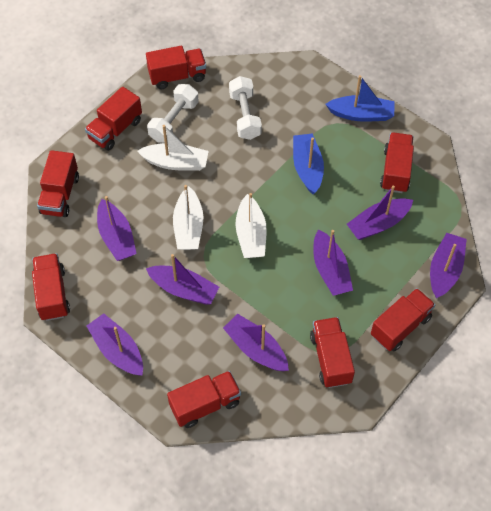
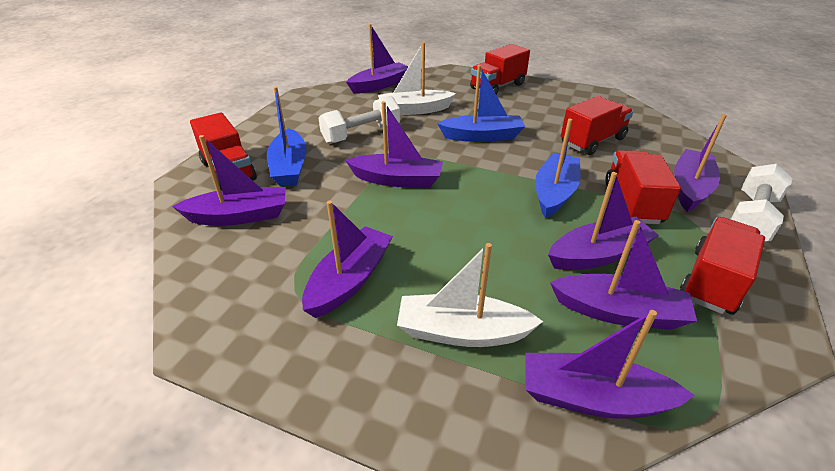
blue boat: [293,133,324,194] [325,75,395,122] = 2 -> [267,87,307,187] [437,65,525,142] [535,119,580,218] = 3
purple boat: [87,313,143,376] [97,196,137,261] [146,254,219,305] [223,314,289,371] [313,230,353,296] [347,185,413,240] [430,233,467,298] = 7 -> [172,135,286,226] [302,201,393,318] [345,101,443,188] [346,24,408,94] [525,310,695,419] [548,172,659,270] [550,220,697,330] [674,114,727,212] = 8
red truck: [32,253,70,321] [37,150,79,217] [85,87,142,151] [146,46,206,89] [167,371,241,428] [310,317,355,388] [371,288,435,351] [380,132,414,193] = 8 -> [190,112,257,190] [470,44,530,94] [561,96,633,155] [605,150,681,224] [680,217,765,315] = 5
white boat: [137,125,209,171] [173,185,203,250] [236,193,267,258] = 3 -> [378,42,456,115] [397,243,543,347] = 2

